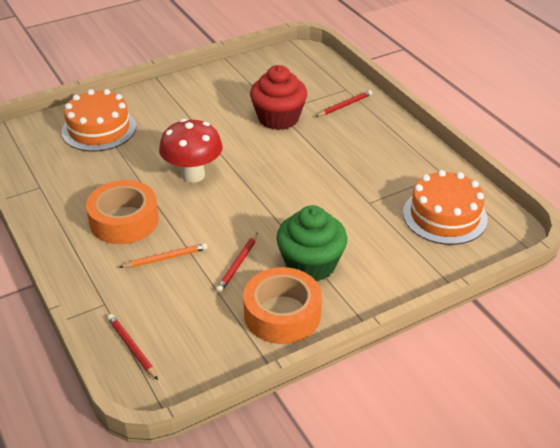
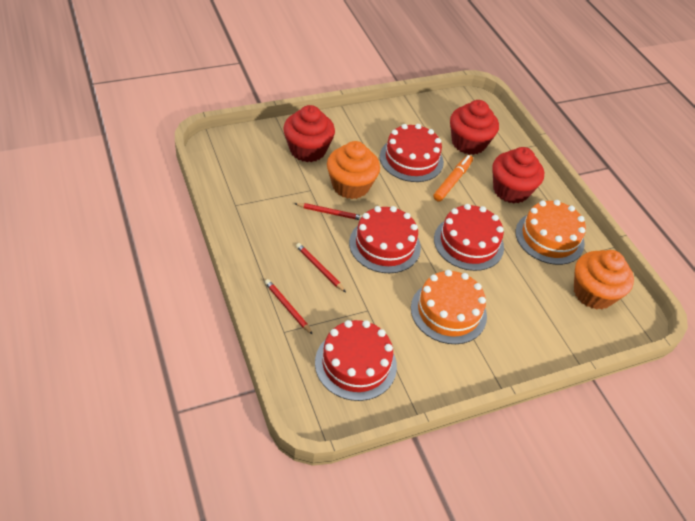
green cupcake: [276,205,347,281] = 1 -> none = 0
orange cupcake: none = 0 -> [327,141,380,199] [574,250,634,310] = 2
orange marker: none = 0 -> [433,155,473,202] = 1
orange pencil: [119,243,208,268] = 1 -> none = 0
orange tape: [86,180,159,244] [243,267,322,344] = 2 -> none = 0
red cake: none = 0 -> [315,320,397,401] [349,206,421,273] [380,124,444,182] [434,204,504,271] = 4
red cupcake: [250,65,307,130] = 1 -> [283,105,335,162] [450,100,499,155] [492,147,544,203] = 3
red mushroom: [159,119,223,183] = 1 -> none = 0

